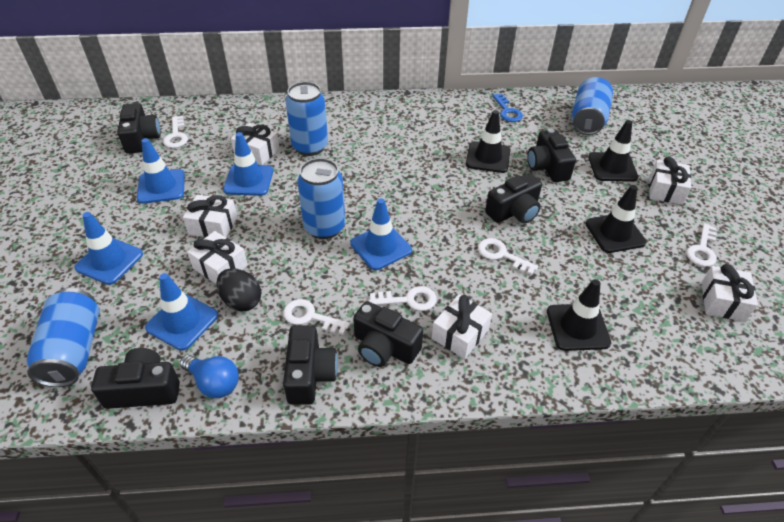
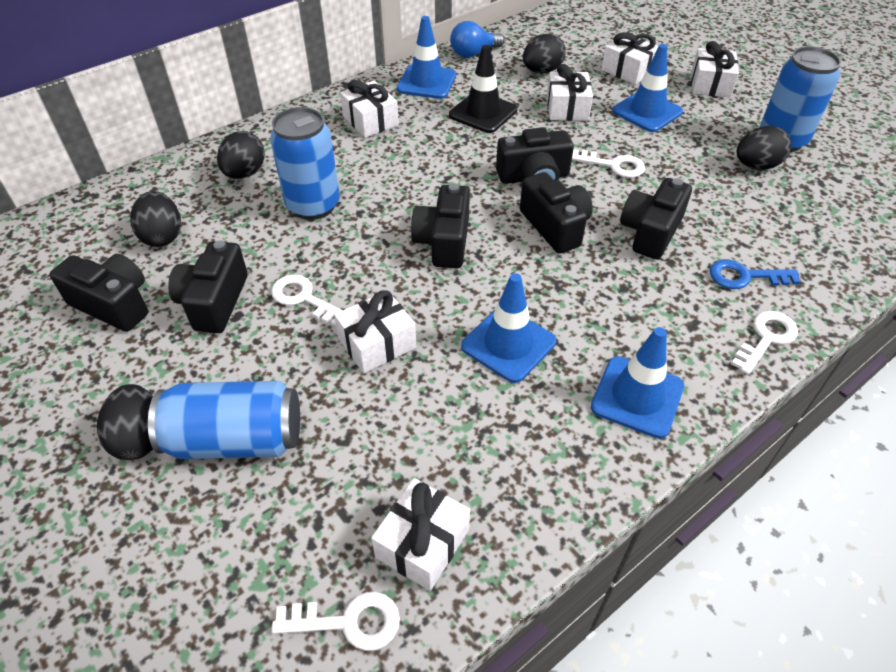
black egg: [217,268,261,312] = 1 -> [97,384,153,460] [130,191,181,247] [217,131,265,179] [523,34,566,73] [737,126,791,170] = 5
black traffic cone: [466,110,510,173] [547,279,611,351] [585,185,647,253] [589,120,638,182] = 4 -> [449,45,517,133] = 1
blue can: [27,288,100,387] [286,82,328,156] [298,158,345,239] [571,77,613,135] = 4 -> [148,381,300,459] [270,107,340,220] [760,46,841,152] = 3
blue traffic cone: [74,212,143,285] [137,138,185,204] [145,273,218,351] [223,132,273,196] [350,198,412,270] = 5 -> [397,16,456,99] [461,273,556,383] [591,327,684,439] [612,44,683,132] = 4
white key: [163,116,188,148] [283,299,350,335] [369,286,437,311] [478,238,538,275] [686,224,717,267] = 5 -> [271,274,343,326] [272,592,400,651] [572,149,645,178] [731,311,798,375] = 4

